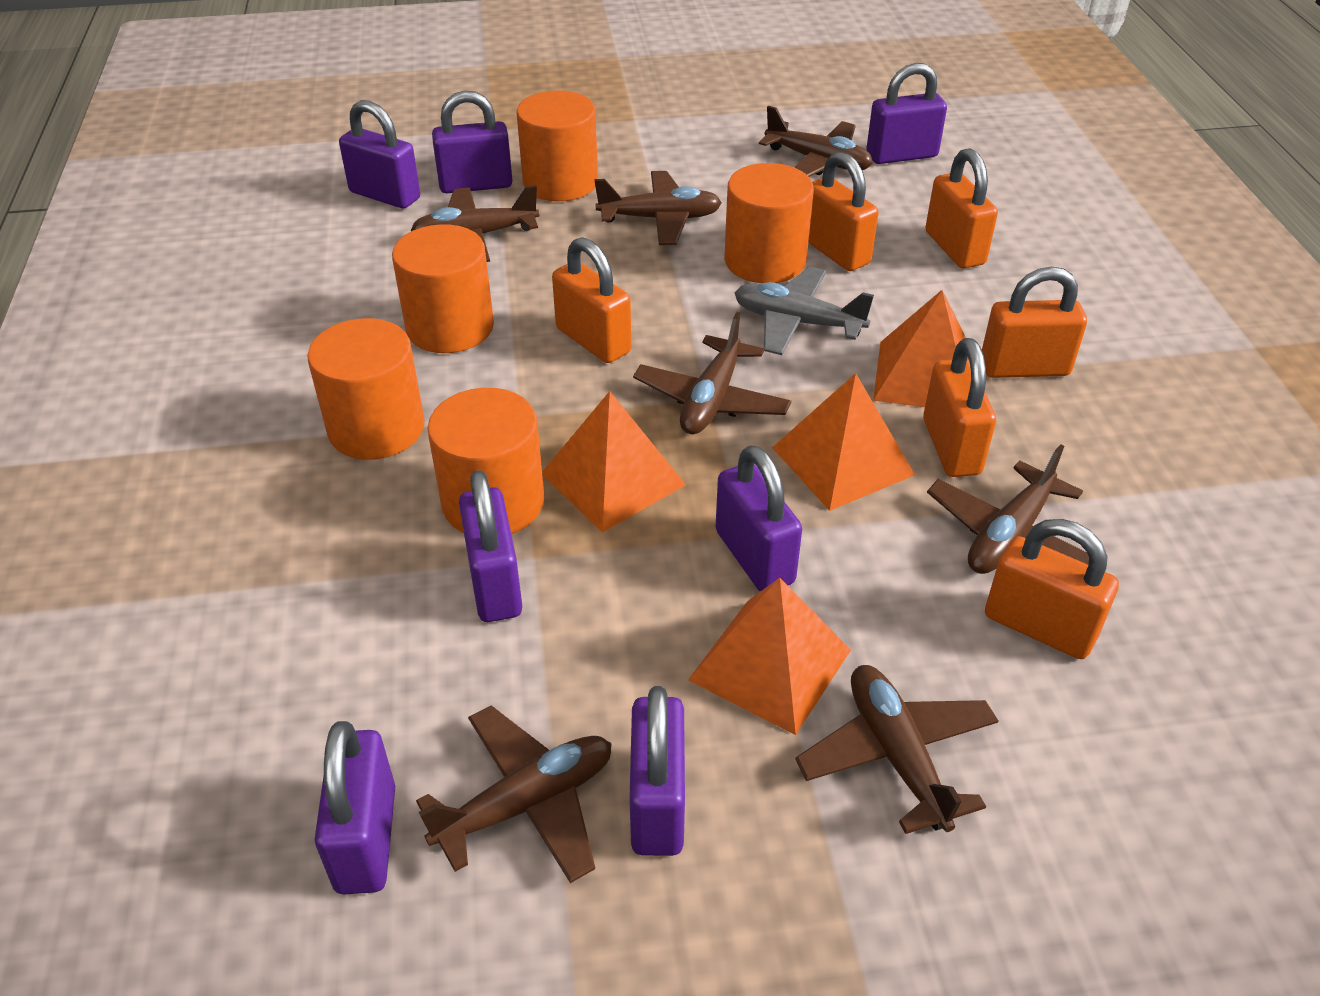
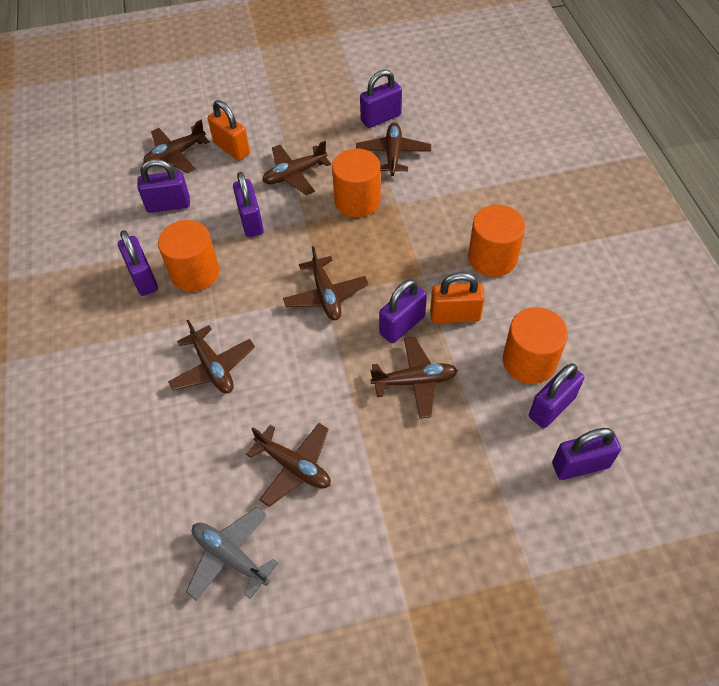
orange cylinder: [307,318,425,460] [392,224,494,353] [428,388,544,534] [517,90,598,201] [724,163,814,283] = 5 -> [158,220,219,292] [332,148,381,217] [468,205,525,277] [503,307,568,384] = 4
orange padlock: [552,237,631,363] [808,152,879,271] [923,338,996,477] [926,148,998,269] [982,267,1087,378] [985,519,1119,659] = 6 -> [208,100,250,161] [430,272,485,324] = 2
orange pyramid: [542,391,686,532] [688,578,851,735] [772,373,915,511] [873,290,969,407] = 4 -> none = 0

